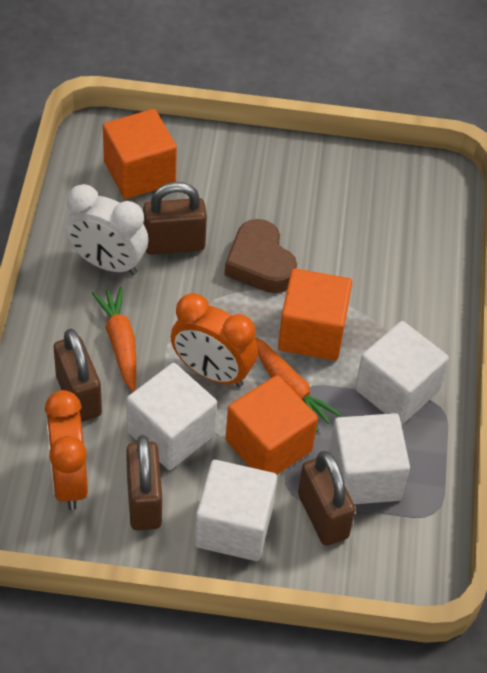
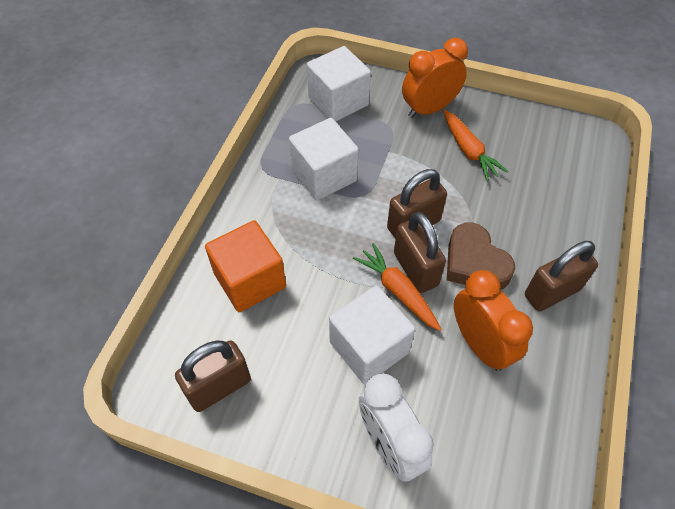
orange cube: [103,109,177,199] [225,375,318,474] [278,269,352,361] = 3 -> [205,220,286,312] = 1
white cube: [127,363,217,470] [195,460,277,561] [329,413,410,504] [355,321,449,425] = 4 -> [289,118,359,201] [307,46,371,122] [329,286,415,384] = 3

